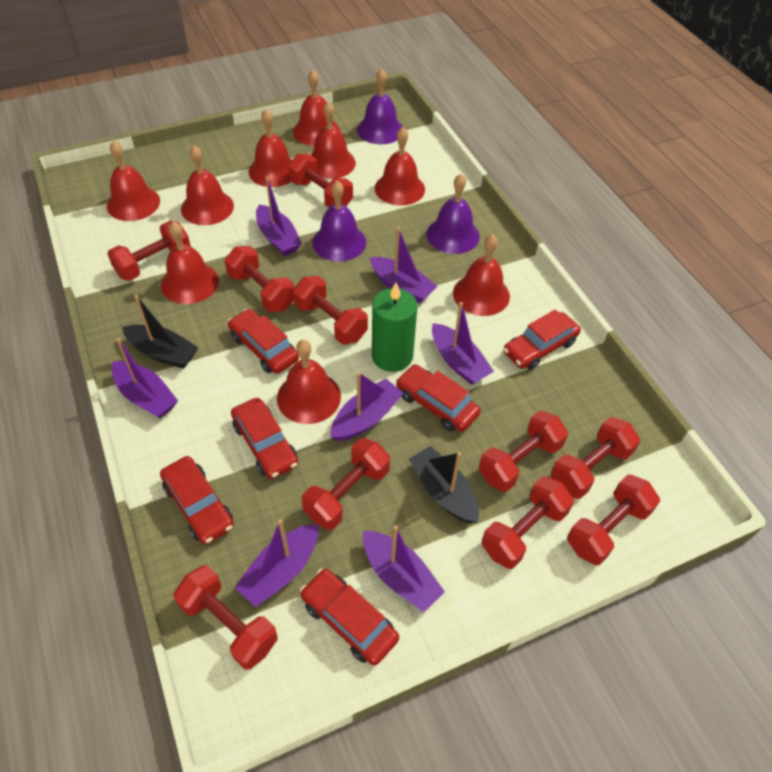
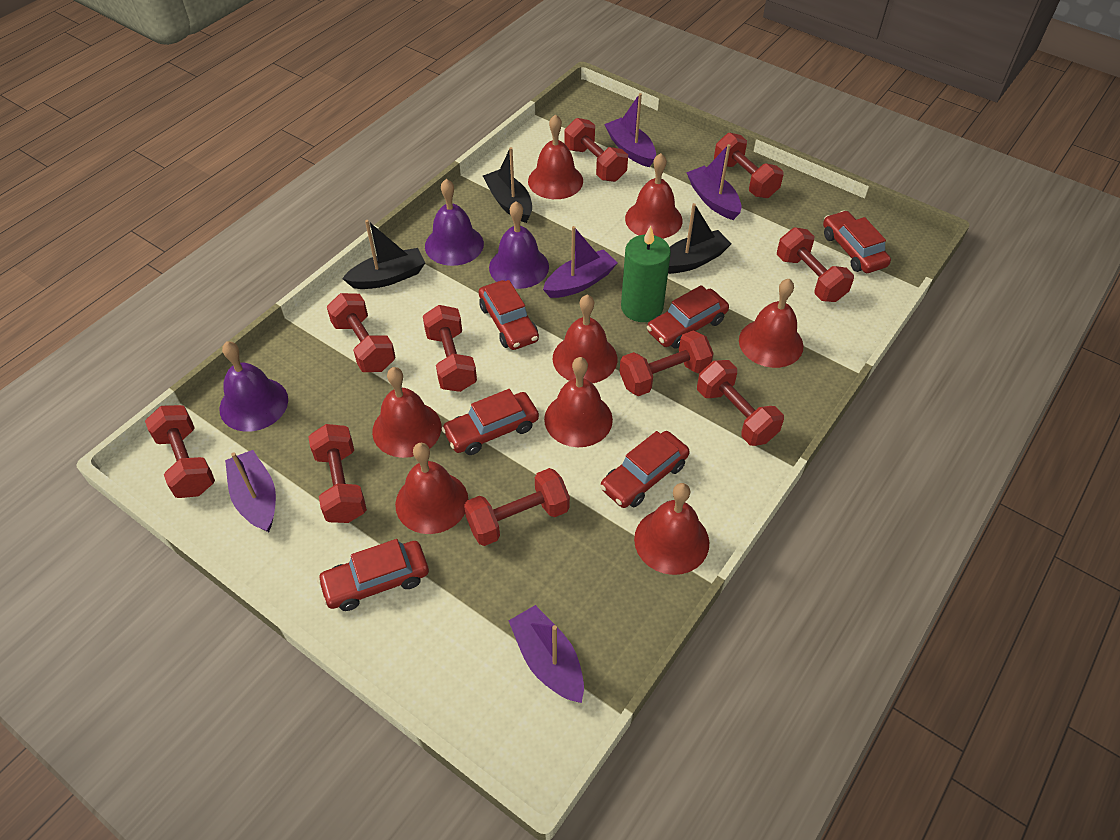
black boat: [122,295,199,369] [409,446,479,523] = 2 -> [342,220,425,289] [483,147,532,223] [668,203,731,274] = 3
purple boat: [112,338,178,418] [234,519,318,607] [256,177,302,256] [330,372,404,441] [363,525,445,612] [370,227,438,303] [432,302,494,385] = 7 -> [225,450,276,532] [509,605,584,703] [543,226,617,298] [604,93,656,167] [686,144,742,220] = 5
red bell: [107,141,160,221] [161,221,219,304] [181,145,234,225] [249,109,292,187] [277,340,341,424] [293,70,340,146] [311,101,356,179] [375,127,425,206] [453,234,510,316] = 9 -> [372,367,441,458] [395,443,468,534] [528,114,583,199] [544,357,613,447] [553,295,617,383] [625,153,683,239] [634,483,709,575] [739,279,804,368] = 8

